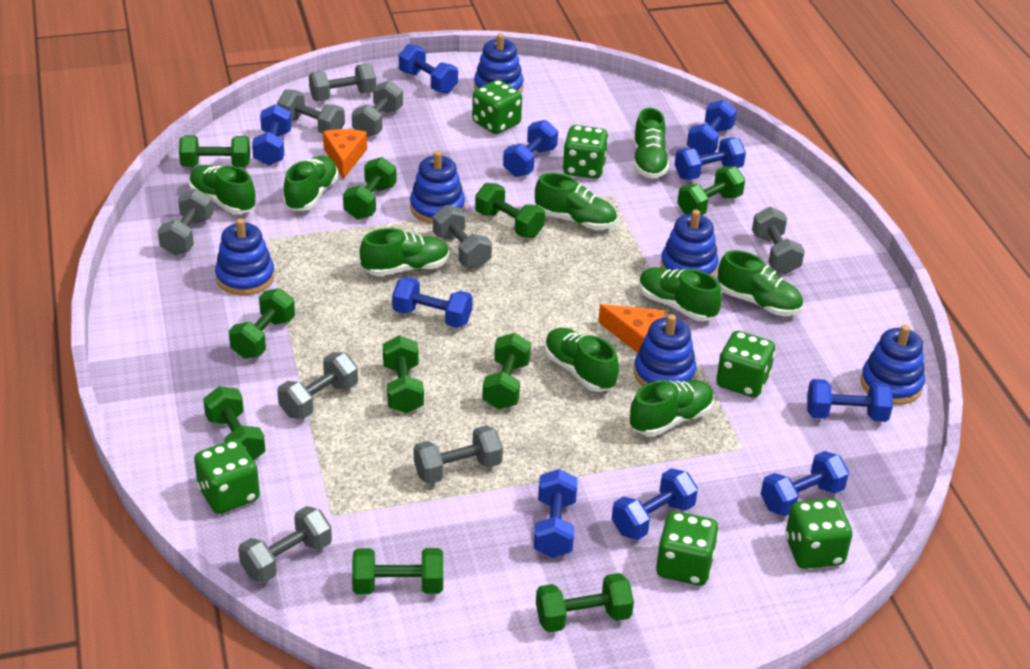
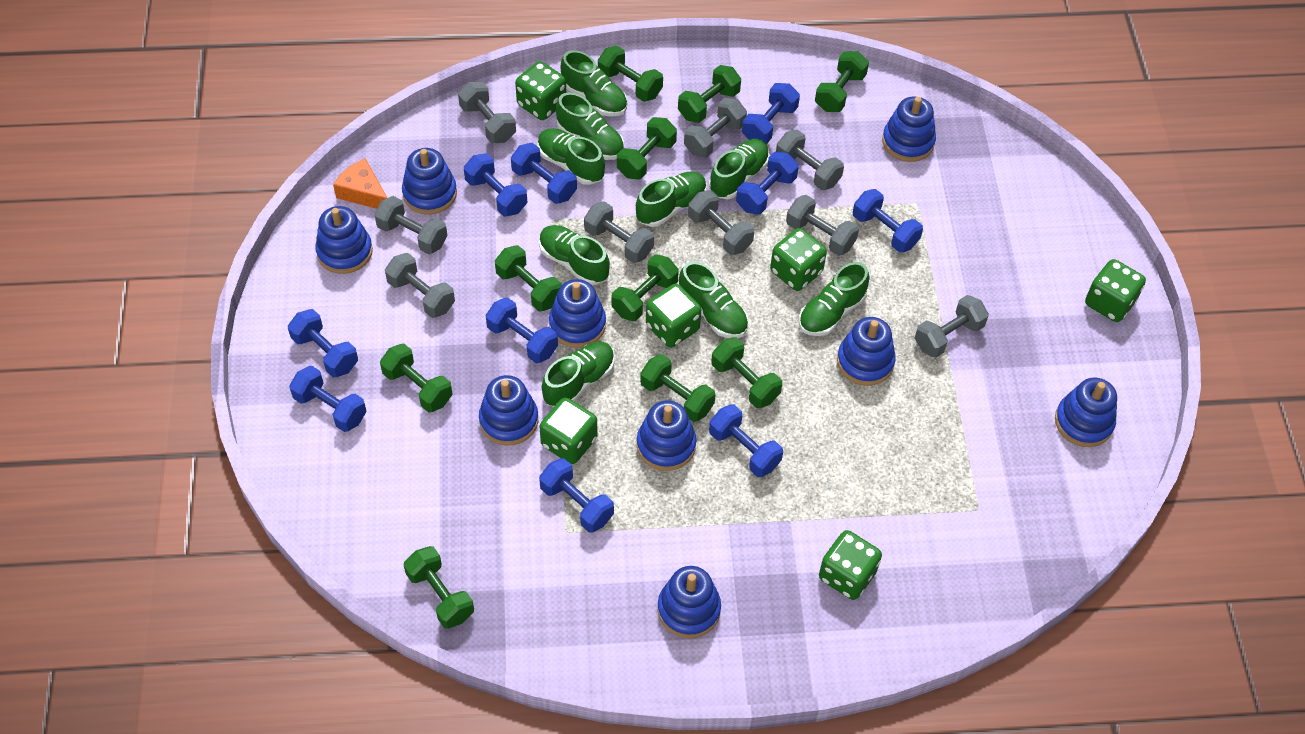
blue stacking toy: [215,218,275,295] [410,151,465,224] [474,33,524,92] [634,314,697,386] [661,209,718,277] [861,325,925,405] = 6 -> [315,206,373,274] [402,148,457,214] [479,375,538,445] [549,279,606,348] [637,400,696,471] [658,566,721,638] [837,317,896,386] [882,96,936,162] [1055,378,1117,447] = 9
orange cheese: [323,129,367,179] [598,304,665,353] = 2 -> [333,158,387,209] = 1

